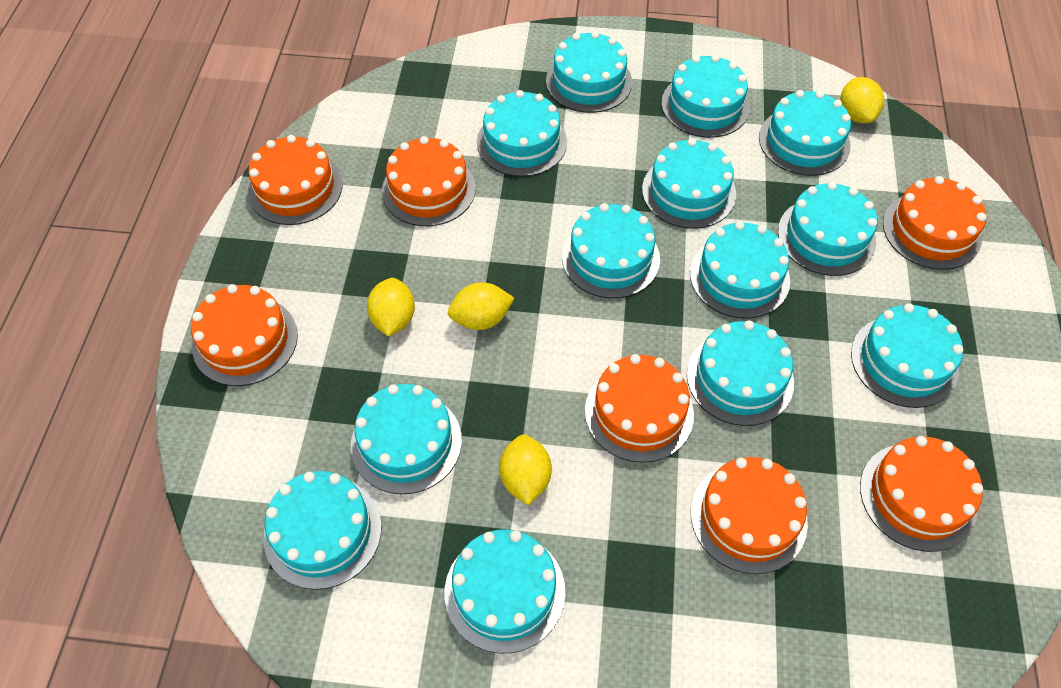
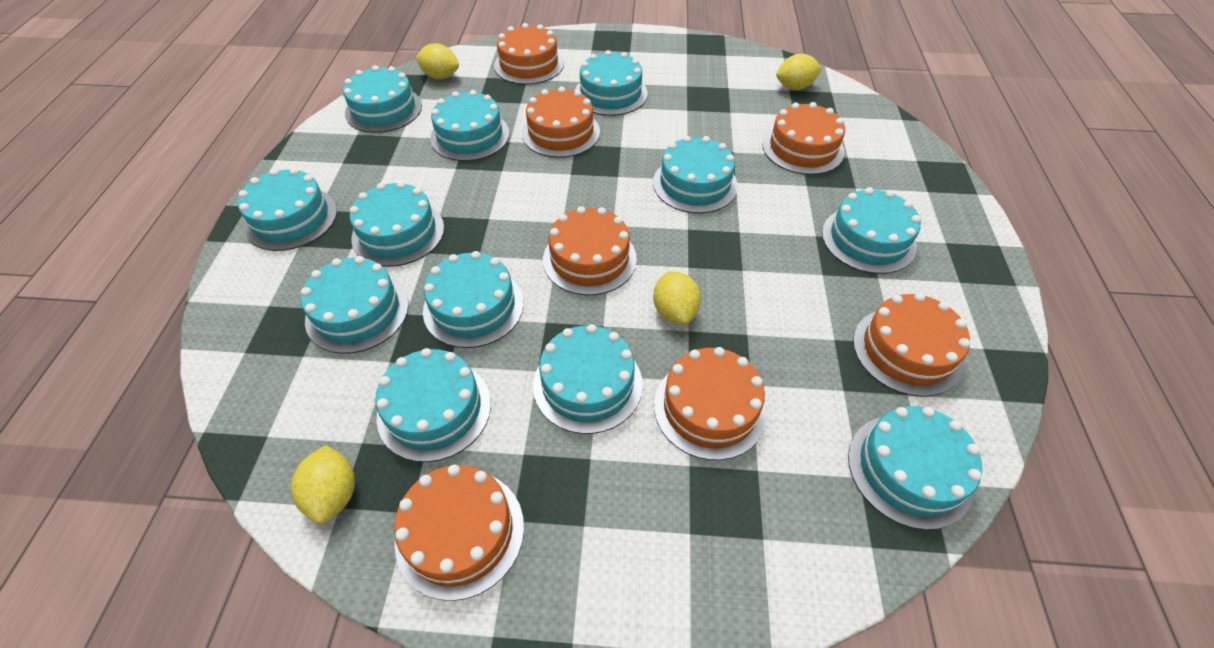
turquoise cake: [263,471,381,590] [351,384,462,494] [444,529,565,654] [477,90,567,177] [546,31,632,113] [562,203,660,298] [642,138,736,229] [661,55,750,138] [687,320,794,426] [690,221,790,319] [759,90,851,176] [778,182,878,276] [851,303,963,408] = 13 -> [238,168,337,251] [301,256,409,354] [343,65,422,133] [350,181,444,267] [375,348,491,462] [423,251,524,348] [430,90,510,161] [533,324,643,434] [575,50,647,116] [653,136,738,213] [822,187,921,274] [848,406,982,530] = 12

